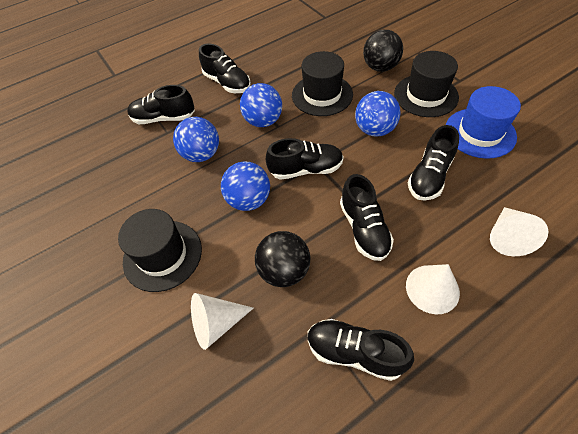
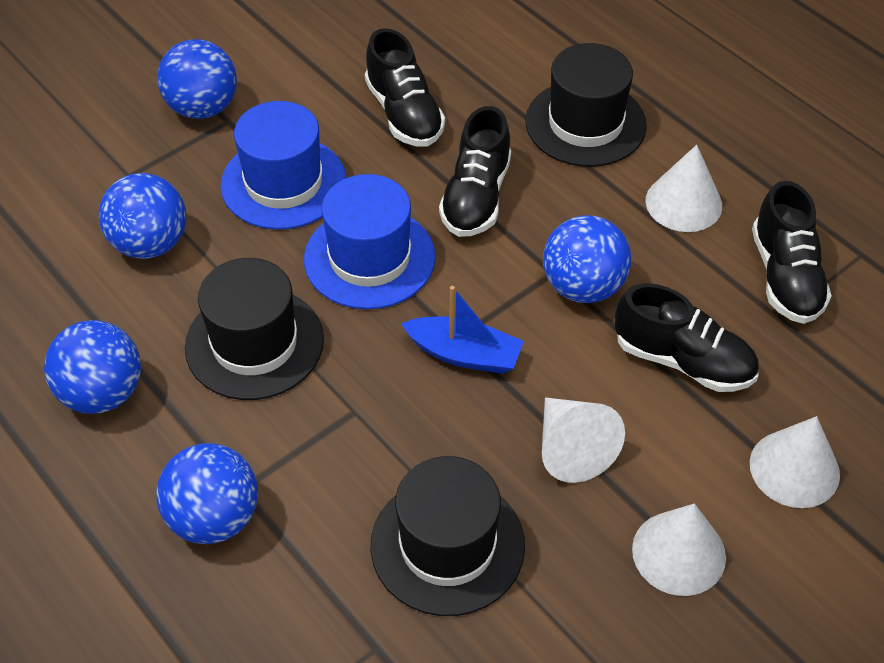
black ball: [255,231,310,287] [363,30,403,72] = 2 -> none = 0
black shoe: [127,85,195,124] [199,44,251,93] [265,138,344,180] [308,319,414,381] [340,174,394,261] [408,125,459,201] = 6 -> [365,28,445,147] [439,106,511,237] [615,283,759,392] [752,181,832,324] = 4
blue ball: [173,117,219,162] [221,161,270,211] [240,83,282,127] [355,91,401,137] = 4 -> [44,320,141,414] [99,173,186,259] [156,443,258,544] [157,39,237,119] [543,216,631,303] = 5
blue boat: none = 0 -> [401,286,524,374] = 1
blue hat: [446,86,521,159] = 1 -> [220,101,346,230] [304,174,436,309] = 2
white cone: [191,293,253,350] [406,264,460,314] [490,207,548,256] = 3 -> [542,397,625,483] [632,503,726,596] [646,145,722,232] [750,416,840,508] = 4

